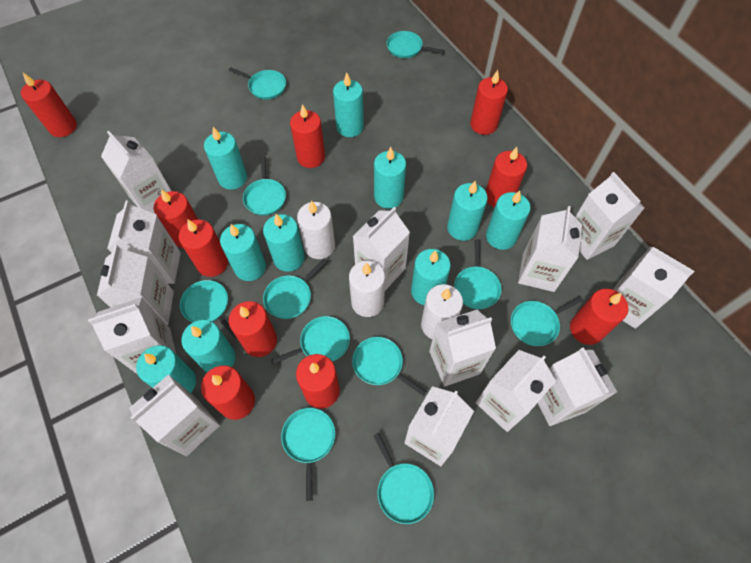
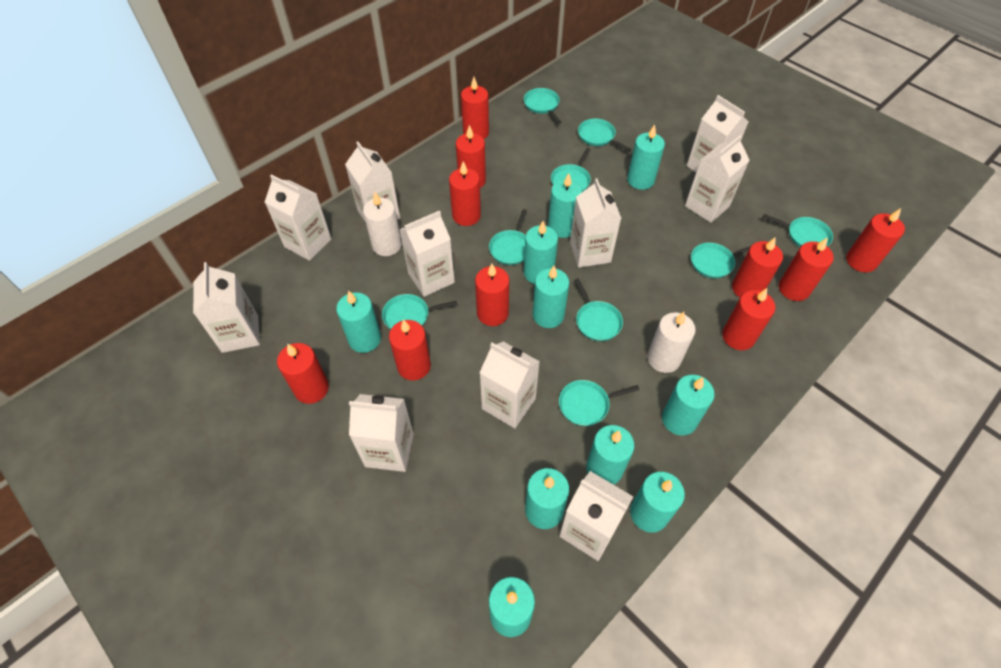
turquoise pan: [180,280,237,338] [229,67,286,100] [243,156,286,216] [263,259,327,319] [271,316,350,364] [281,408,335,501] [352,337,427,396] [373,433,434,524] [387,31,445,58] [454,239,502,309] [511,296,583,346] = 11 -> [382,294,457,329] [489,209,527,265] [524,88,561,124] [551,148,591,192] [559,380,640,426] [574,279,623,341] [578,119,632,152] [691,243,751,278] [763,214,833,247] = 9
white candle: [297,201,335,259] [349,261,385,317] [421,284,463,339] = 3 -> [363,192,402,256] [647,312,695,373] = 2
white carton: [88,297,176,374] [97,245,174,325] [101,131,171,214] [107,200,181,284] [129,374,220,456] [353,207,410,290] [405,386,474,466] [429,310,496,387] [476,350,556,432] [518,206,582,292] [538,347,617,426] [575,172,644,260] [613,246,694,329] = 13 -> [193,262,260,353] [265,174,331,261] [345,142,400,223] [349,394,414,472] [399,211,455,297] [479,342,540,428] [560,471,633,561] [570,178,621,268] [685,135,749,223] [687,95,749,172] = 10

